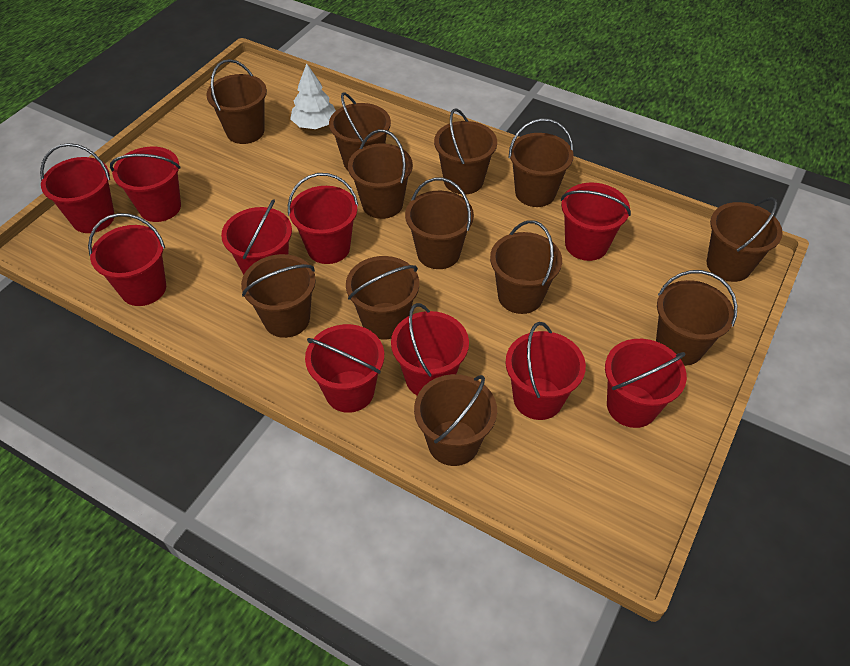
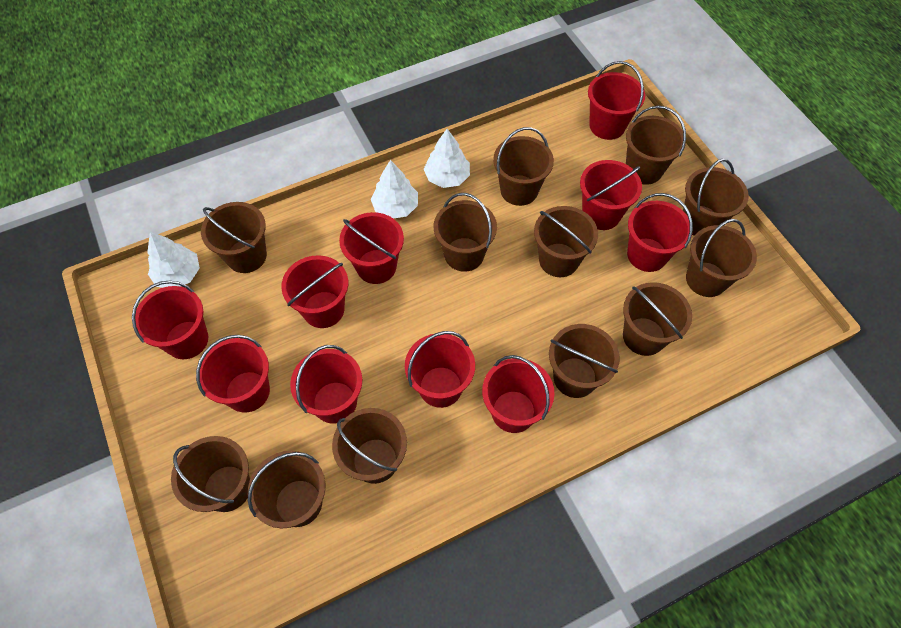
white tree: [290,63,336,129] = 1 -> [147,232,200,288] [371,160,418,218] [424,129,470,188] = 3

